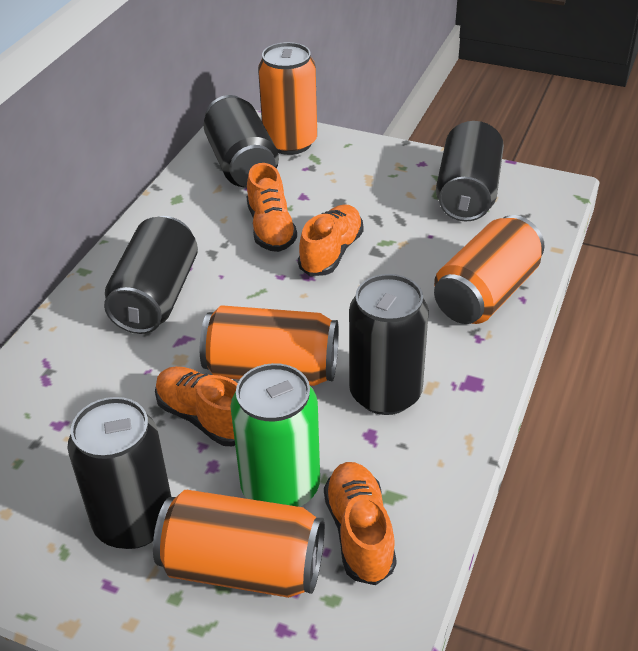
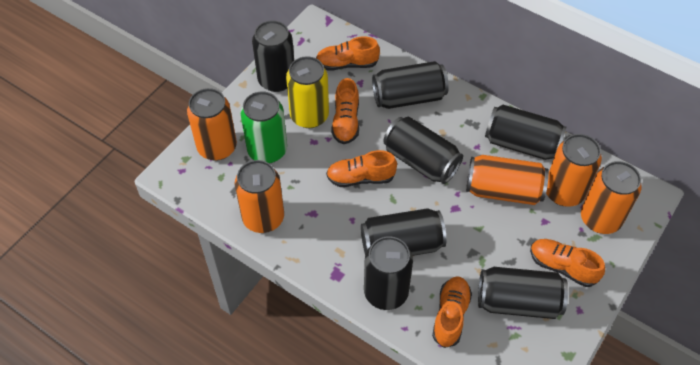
black can: [68,397,171,549] [104,216,198,334] [204,95,279,187] [349,274,429,415] [436,121,504,222] = 5 -> [252,21,294,92] [361,208,447,256] [364,236,413,310] [372,61,449,109] [383,117,463,184] [478,267,568,319] [485,104,567,160] = 7
orange can: [153,490,325,598] [200,305,339,386] [258,42,317,155] [434,215,545,324] = 4 -> [187,88,237,161] [235,160,284,233] [466,155,549,205] [546,134,602,207] [581,161,642,234] = 5
orange shoe: [155,366,238,446] [246,163,297,252] [298,205,363,276] [324,462,397,585] = 4 -> [316,36,380,70] [326,150,397,187] [331,78,359,144] [432,277,472,348] [530,239,605,287] = 5
yellow can: none = 0 -> [286,56,329,128] = 1

